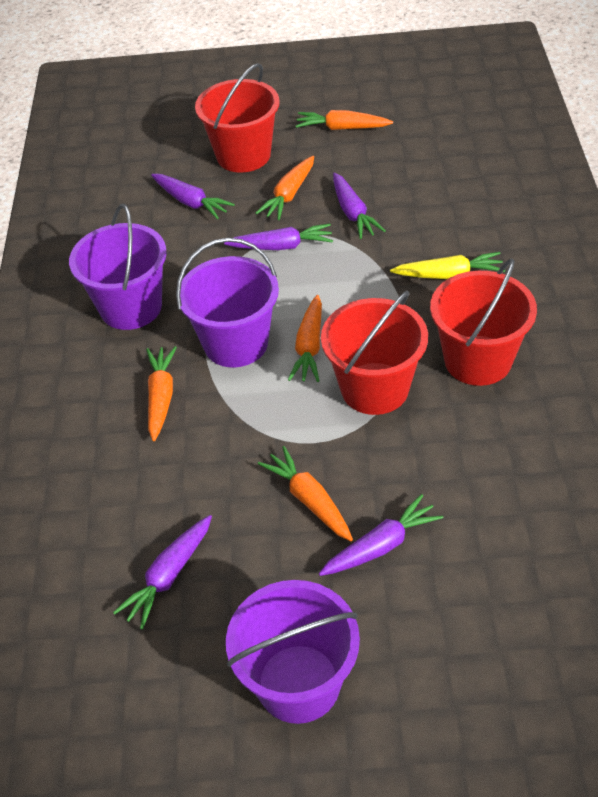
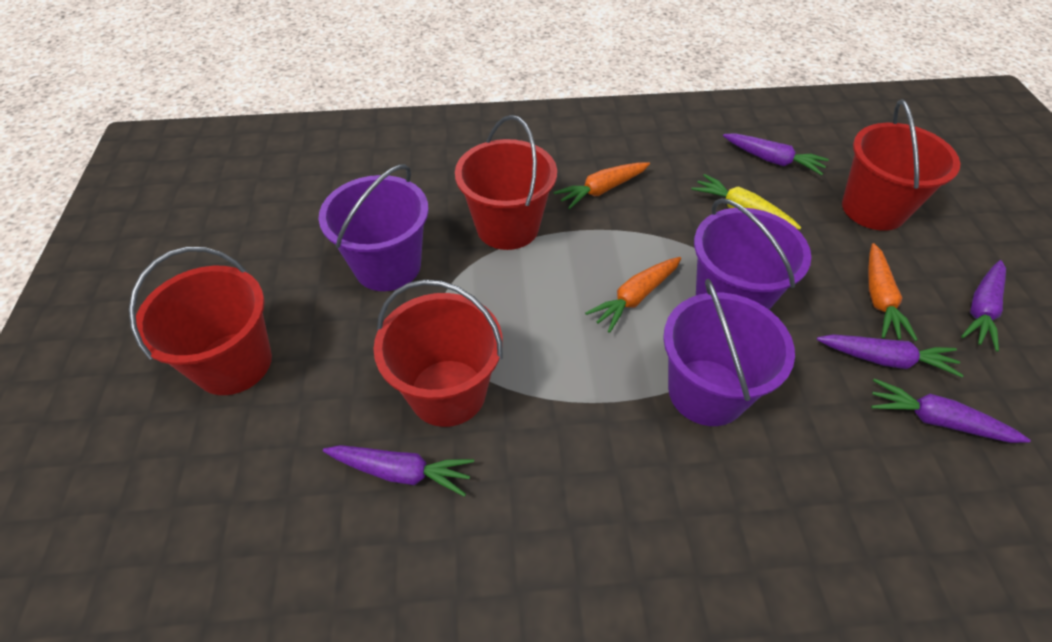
orange carrot: [146,346,177,441] [255,156,314,220] [258,446,353,541] [288,295,322,382] [296,110,393,130] = 5 -> [554,162,650,209] [585,257,681,333] [868,243,918,341] = 3
red bucket: [195,63,279,173] [321,291,428,415] [430,258,537,386] = 3 -> [129,247,272,395] [373,279,503,427] [455,115,557,250] [842,99,960,231] = 4

